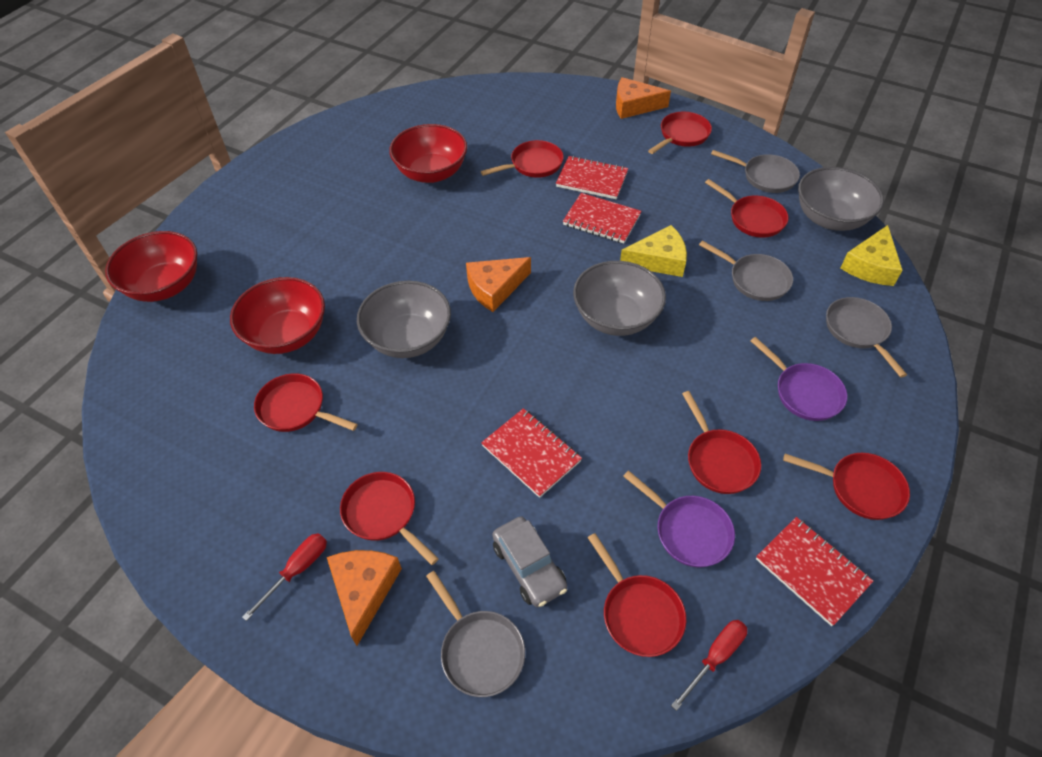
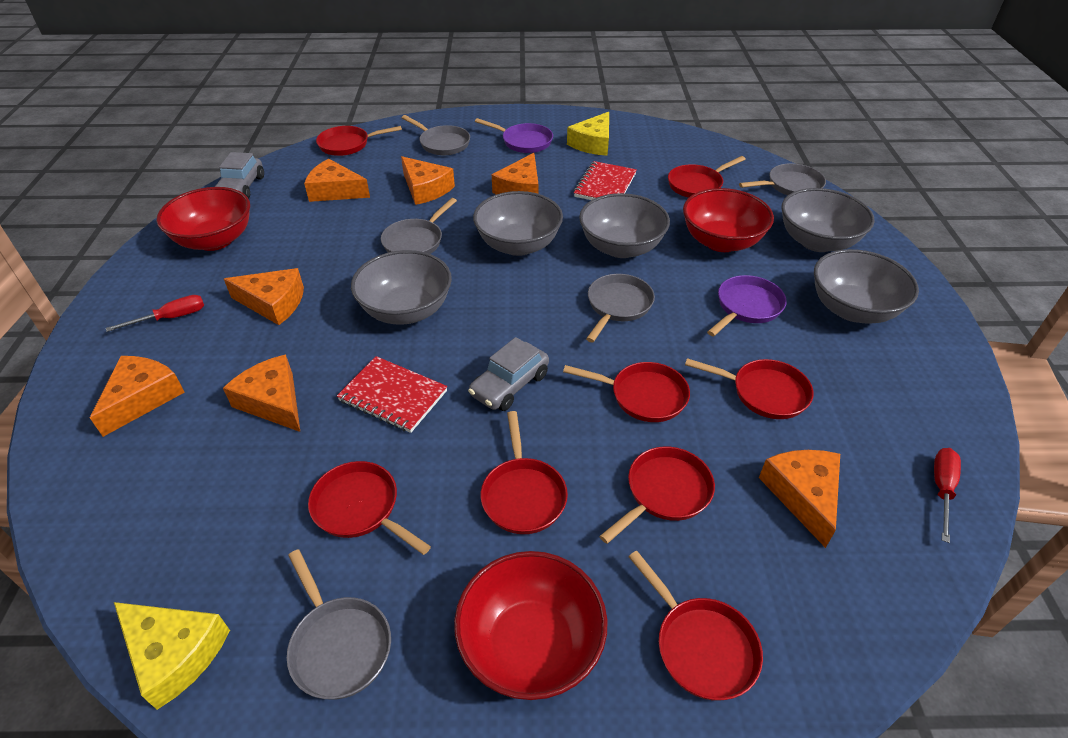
grey bowl: [357,281,451,358] [573,261,666,336] [798,167,884,231] = 3 -> [351,250,452,325] [473,191,563,256] [579,193,670,258] [781,188,875,252] [814,249,919,324] = 5
grey car: [492,517,567,607] = 1 -> [215,152,264,199] [468,337,549,411] = 2
grey pan: [426,571,525,697] [699,240,793,301] [711,150,800,193] [826,297,907,377] = 4 -> [287,549,391,699] [381,198,457,254] [402,115,470,155] [586,274,655,342] [739,163,826,195] = 5
orange cheese: [327,550,402,646] [466,257,531,312] [616,77,671,119] = 3 -> [90,356,185,437] [223,354,300,432] [224,268,304,325] [304,159,370,202] [401,156,455,205] [492,153,538,194] [759,450,840,548] = 7
red notebook: [481,408,582,498] [556,156,628,199] [563,193,641,244] [756,517,873,626] = 4 -> [337,356,447,433] [574,161,637,200] = 2

